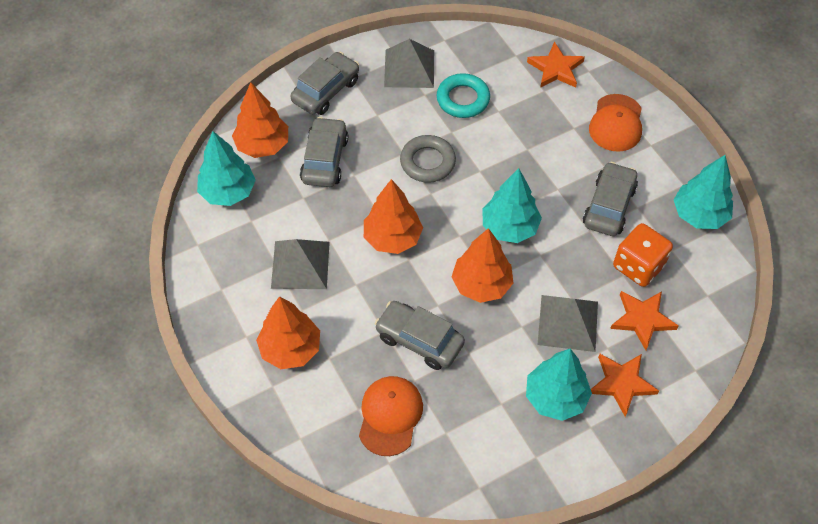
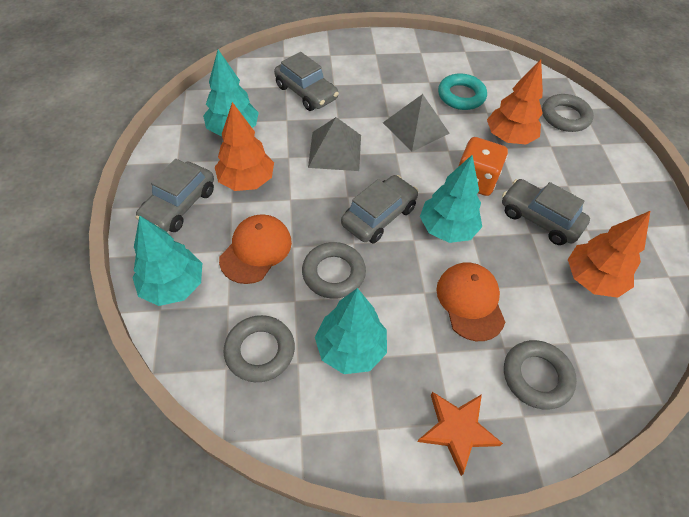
grey pyramid: [271,239,330,289] [384,39,434,88] [538,295,598,352] = 3 -> [308,117,361,171] [383,94,450,152] = 2
grey ring: [400,135,456,183] = 1 -> [223,315,295,382] [302,242,366,299] [504,340,577,409] [542,94,594,132] = 4
orange star: [527,41,585,88] [591,354,659,417] [610,291,679,350] = 3 -> [417,392,503,476] = 1
orange tree: [232,82,288,158] [256,296,320,369] [364,179,423,254] [452,228,513,303] = 4 -> [215,102,274,191] [487,60,543,145] [568,211,650,298] = 3

